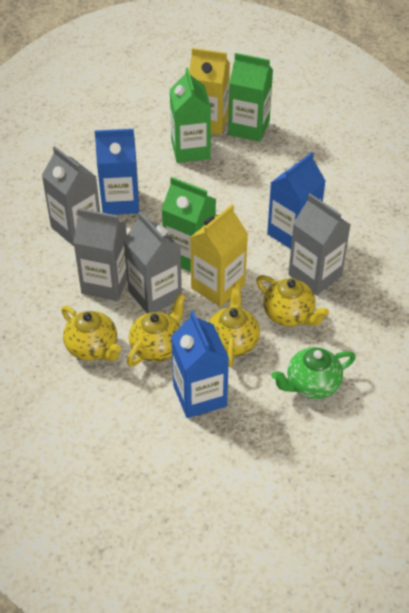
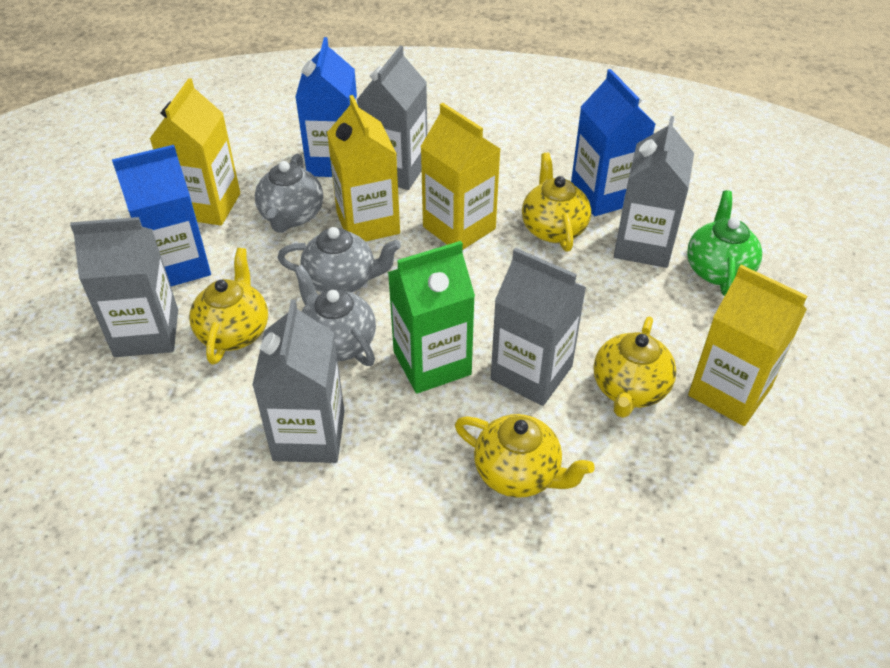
green carton: [161,177,216,272] [170,67,211,163] [228,53,273,142] = 3 -> [388,241,475,394] = 1
grey carton: [42,146,100,246] [73,208,127,301] [123,212,182,313] [288,194,351,295] = 4 -> [70,217,178,357] [252,299,344,463] [357,45,427,190] [491,248,586,406] [614,116,694,268] = 5
grey teapot: none = 0 -> [255,154,323,233] [278,227,401,293] [294,265,376,366] = 3
yellow carton: [189,48,230,135] [190,204,248,307] = 2 -> [150,78,240,226] [327,95,400,242] [420,103,500,249] [688,265,807,426] = 4

